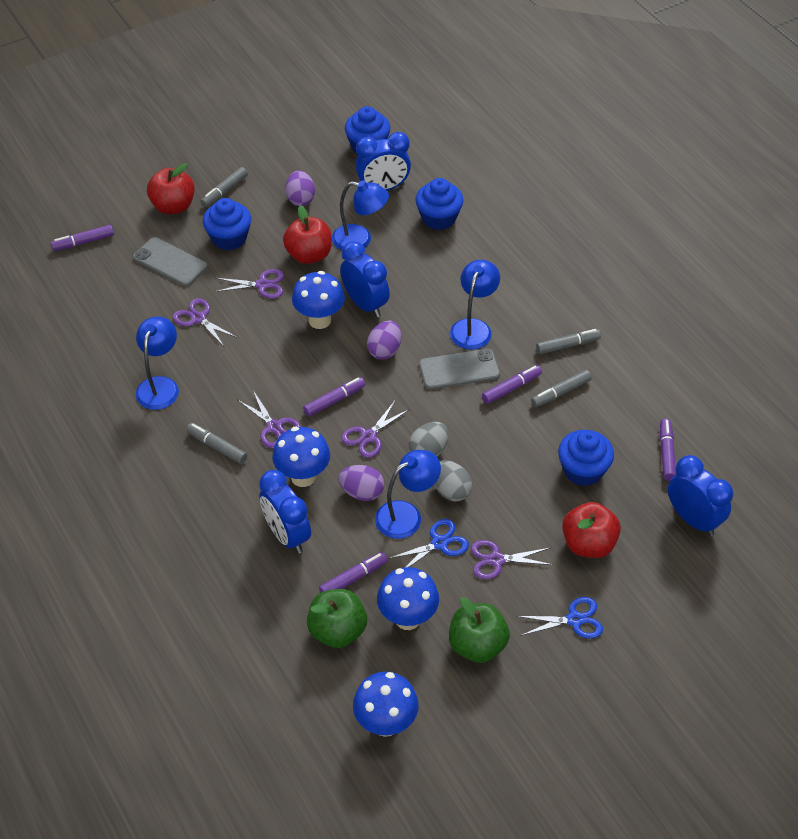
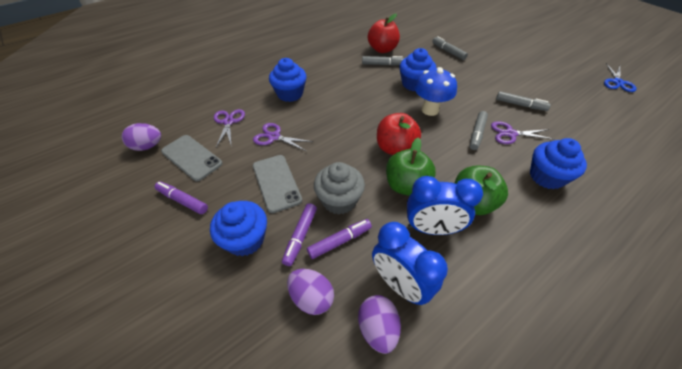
blue clock: [259,470,311,554] [340,241,390,318] [355,132,411,190] [668,455,733,536] = 4 -> [372,222,448,305] [407,176,483,235] = 2
blue lamp: [136,317,179,410] [332,180,389,250] [375,450,441,539] [450,260,500,350] = 4 -> none = 0
blue mushroom: [272,427,330,487] [292,271,345,329] [353,672,419,737] [377,567,439,630] = 4 -> [415,67,457,116] = 1
blue scissors: [388,519,469,567] [517,597,603,639] = 2 -> [604,63,637,92] = 1
grey cupcake: none = 0 -> [314,162,365,215] = 1
grey egg: [409,422,448,457] [434,460,472,501] = 2 -> none = 0
purple marker: [51,225,114,251] [303,377,366,417] [319,552,388,592] [482,365,542,404] [660,419,676,481] = 5 -> [155,181,208,214] [282,203,317,266] [307,219,372,259] = 3
purple scissors: [173,298,238,348] [214,269,284,299] [238,391,301,448] [342,401,410,458] [471,540,553,579] = 5 -> [214,109,245,147] [253,123,313,151] [491,121,553,144] = 3
red apple: [147,163,195,214] [283,205,332,264] [562,502,621,558] = 3 -> [368,13,400,53] [377,113,421,155] = 2

